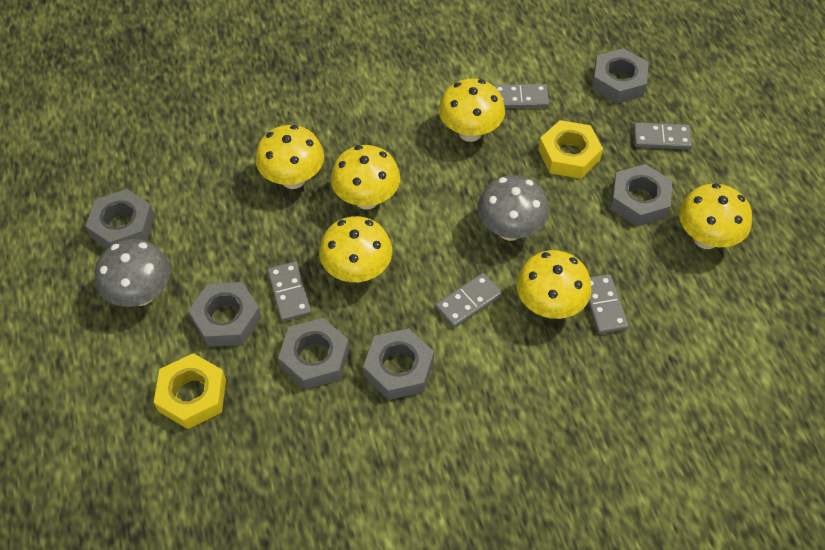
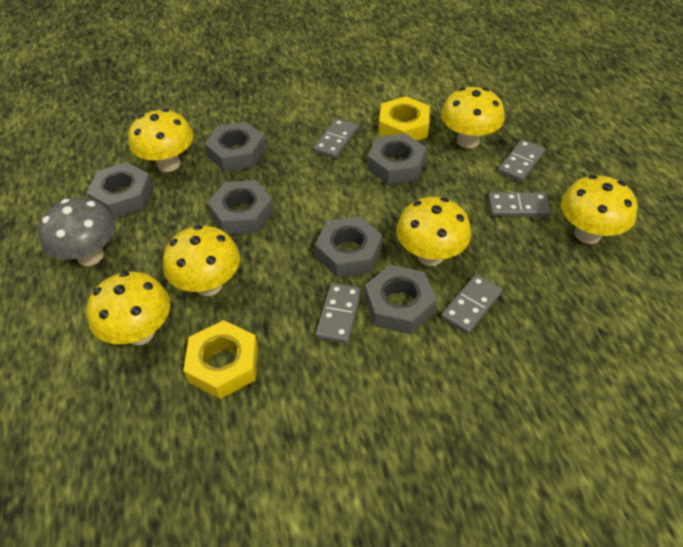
grey mushroom: [95,239,170,307] [478,175,549,241] = 2 -> [39,198,116,266] = 1

